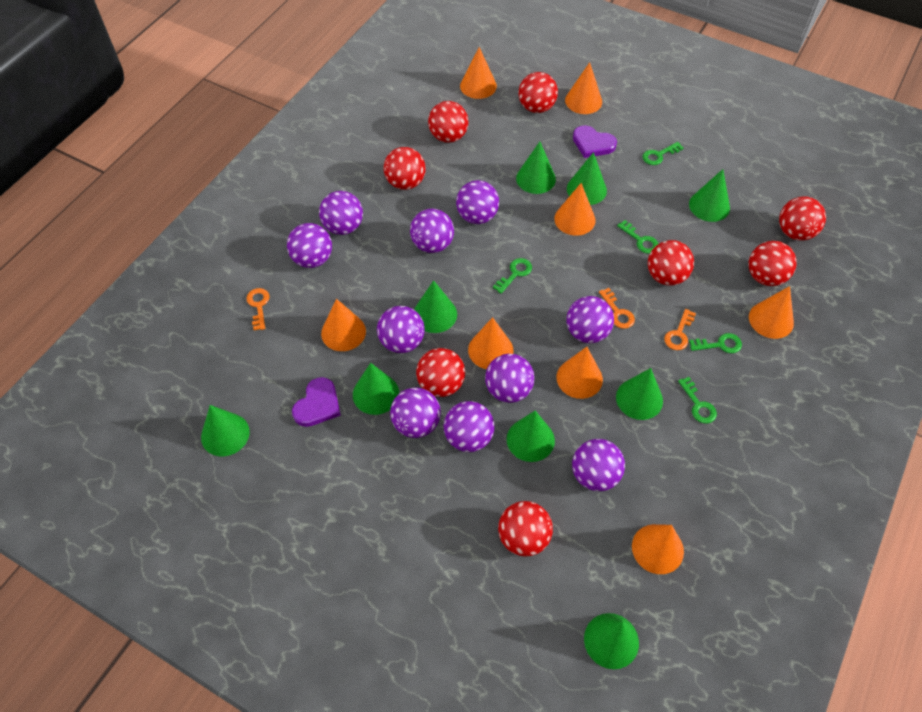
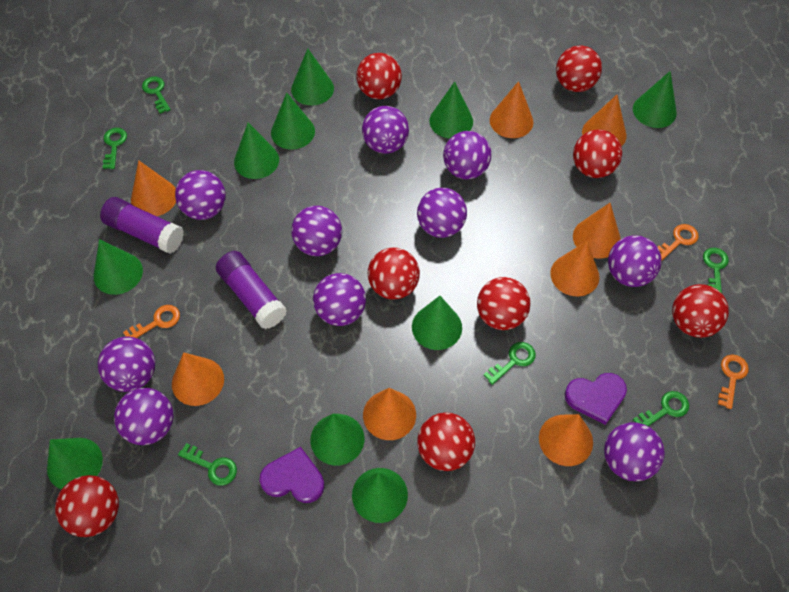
green cone: [201,405,250,457] [353,363,399,415] [414,280,457,333] [507,411,555,462] [516,142,556,194] [567,152,607,205] [584,613,639,669] [616,368,663,420] [689,169,730,222] = 9 -> [47,438,103,489] [94,239,143,295] [234,122,279,179] [271,93,315,149] [291,48,334,105] [310,414,364,466] [352,468,408,523] [412,296,462,350] [429,82,473,138] [633,71,677,128] = 10
green key: [493,258,532,294] [617,220,658,254] [642,142,684,165] [678,377,717,423] [689,333,742,353] = 5 -> [103,128,127,169] [142,77,171,114] [178,443,237,486] [484,342,536,385] [633,391,689,426] [703,248,729,293] = 6
purple glue stick: none = 0 -> [100,197,184,254] [216,251,287,329] = 2

